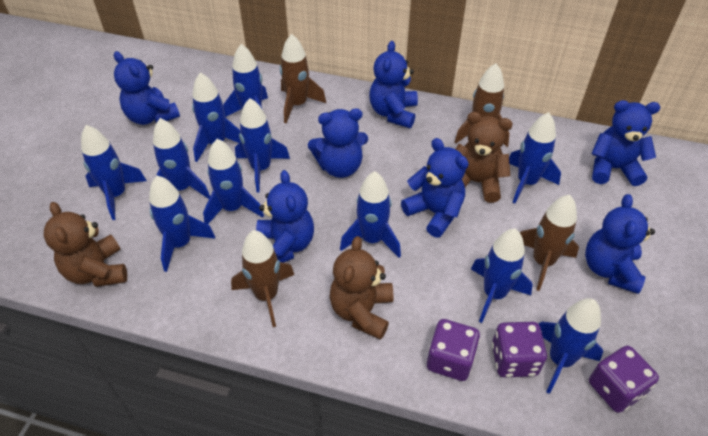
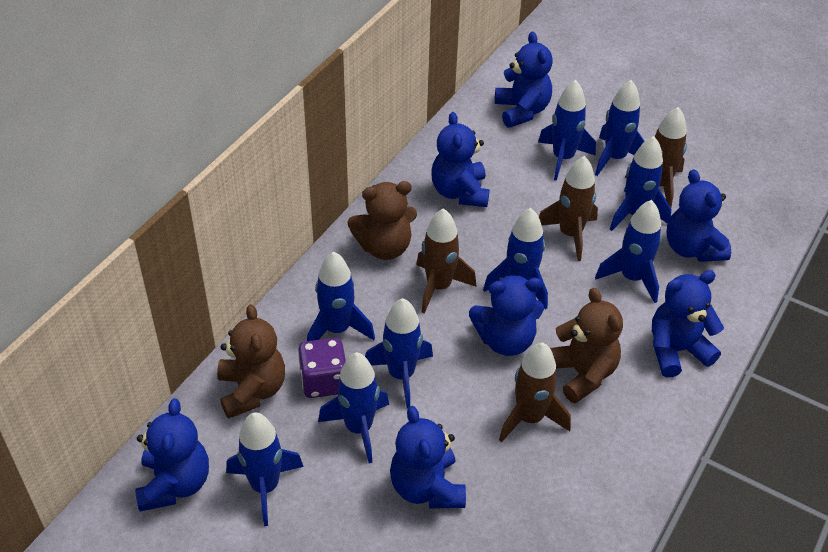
blue rocket: [81,125,147,220] [149,176,216,272] [153,118,210,199] [192,72,241,162] [203,139,264,224] [223,44,268,117] [235,98,290,192] [340,171,401,258] [471,229,533,323] [509,112,561,204] [539,298,603,394] = 11 -> [226,412,304,526] [307,251,375,341] [318,352,389,463] [365,298,433,408] [483,208,548,309] [538,80,596,181] [595,80,645,176] [595,200,662,303] [610,136,671,231] = 9
purple dice: [427,319,480,381] [492,322,547,377] [589,345,659,413] = 3 -> [298,338,346,398] = 1

